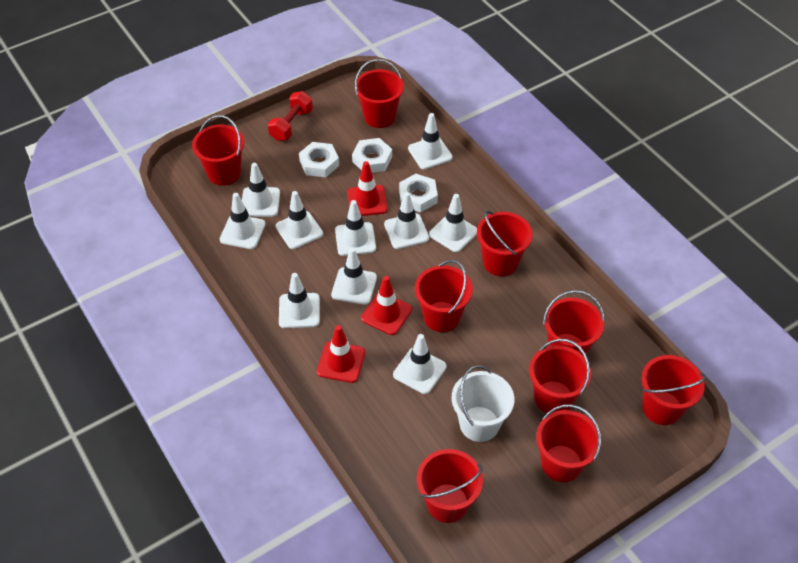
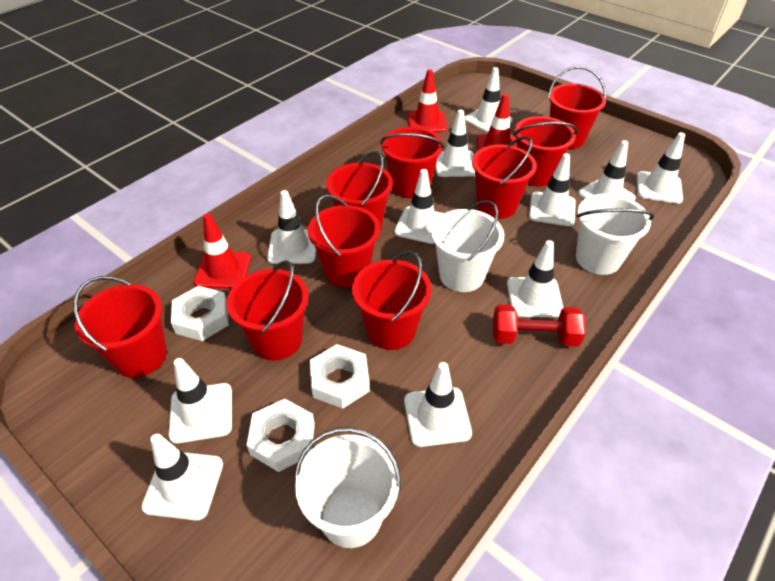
white bucket: [452,365,514,442] = 1 -> [295,427,401,548] [431,200,504,292] [576,194,654,275] = 3
white traffic cone: [220,193,265,249] [242,163,280,217] [276,191,323,249] [279,273,320,328] [331,248,377,305] [335,200,376,256] [384,192,429,249] [393,334,447,394] [408,113,453,170] [429,194,477,252] = 10 -> [141,434,223,520] [169,358,232,443] [267,190,316,264] [394,169,444,244] [404,362,472,447] [436,110,475,177] [465,67,513,133] [507,240,563,317] [529,153,576,226] [578,140,636,201] [637,132,685,204] = 11

